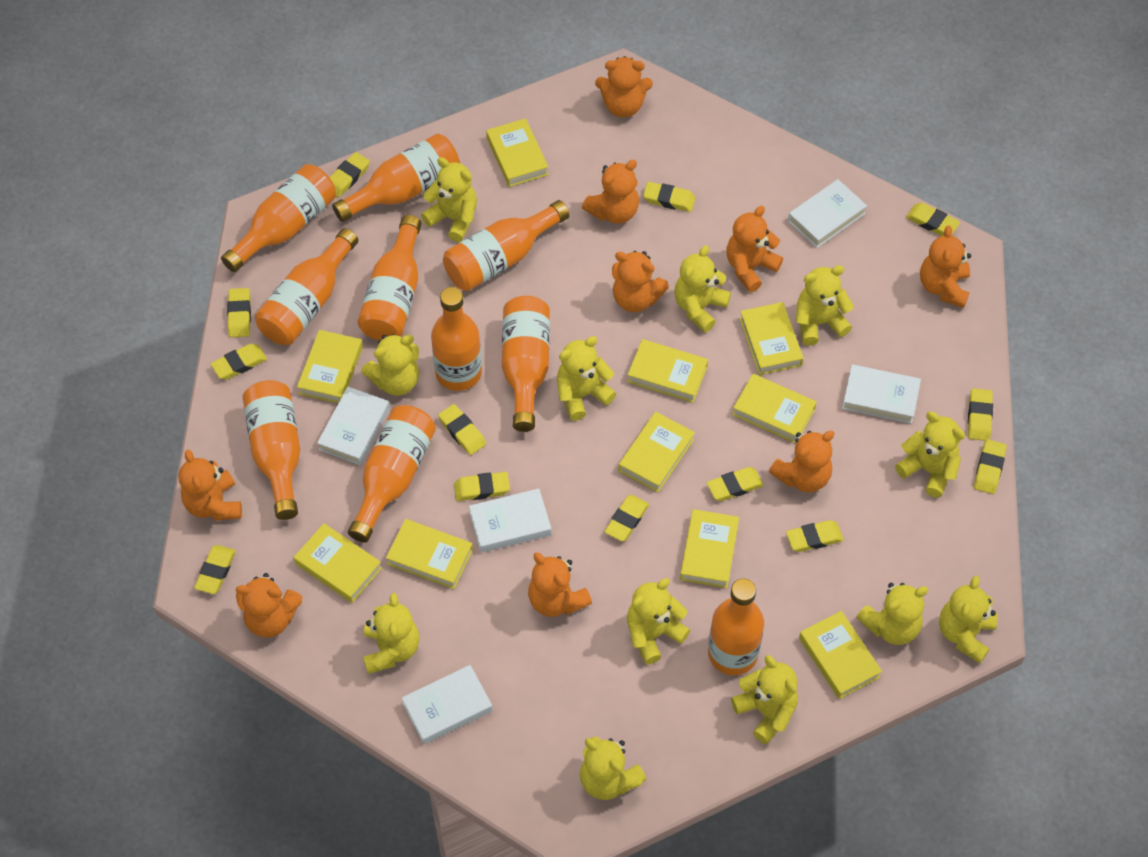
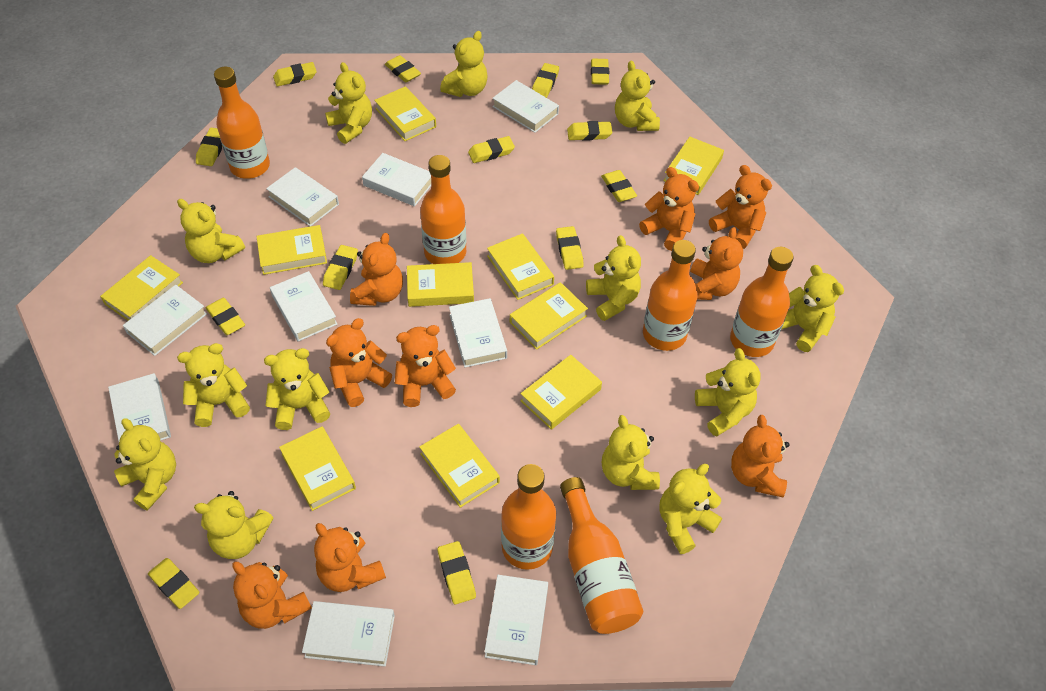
orange bottle: [221,164,336,272] [243,380,300,520] [255,228,358,345] [332,133,460,222] [348,405,436,542] [358,215,422,341] [431,287,482,391] [443,200,570,291] [502,296,550,432] [708,578,764,675] = 10 -> [214,67,270,179] [420,155,466,264] [501,464,556,570] [560,477,643,634] [643,240,698,351] [730,247,794,357] = 6
white book: [317,387,390,465] [402,665,493,744] [469,489,552,553] [788,179,867,248] [842,364,921,424] = 5 -> [108,373,171,441] [123,285,207,356] [266,167,339,226] [270,271,338,342] [302,601,395,666] [362,153,431,206] [449,298,507,368] [484,575,548,665] [492,80,559,133] = 9
yellow teddy bear: [362,334,419,396] [363,593,419,674] [421,157,477,242] [557,336,616,421] [580,737,647,800] [627,578,690,664] [674,245,731,332] [731,655,798,744] [796,265,854,346] [856,583,928,645] [895,412,965,498] [939,576,997,663] = 12 -> [114,418,176,511] [177,199,245,263] [177,343,250,427] [194,491,274,559] [264,348,330,430] [325,62,372,144] [440,31,488,97] [586,235,641,321] [602,415,660,490] [615,61,660,131] [659,464,722,554] [695,348,760,437] [781,265,844,352] = 13

